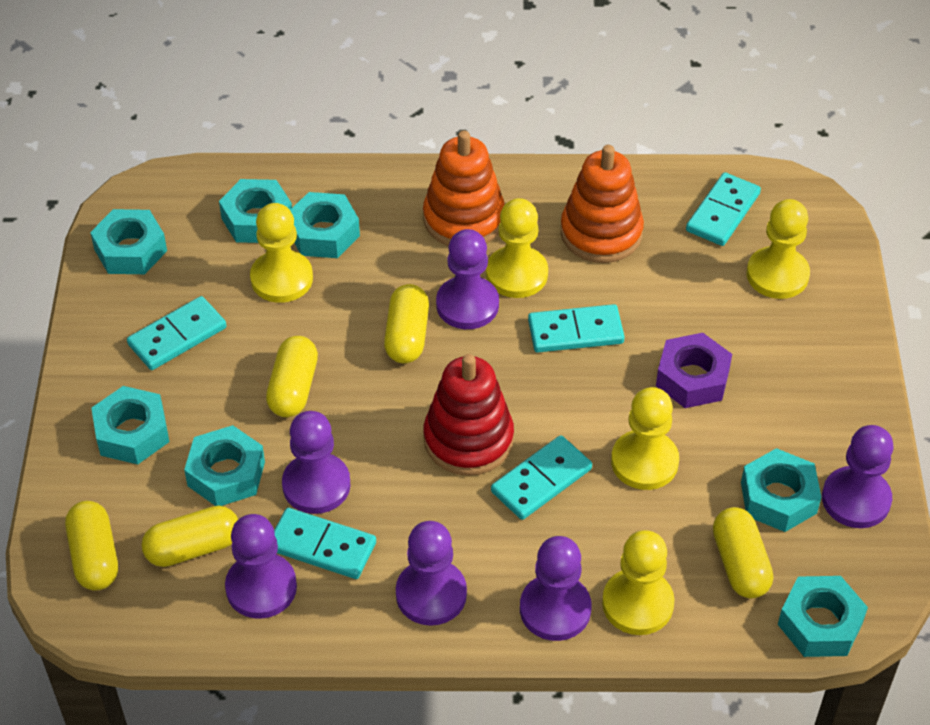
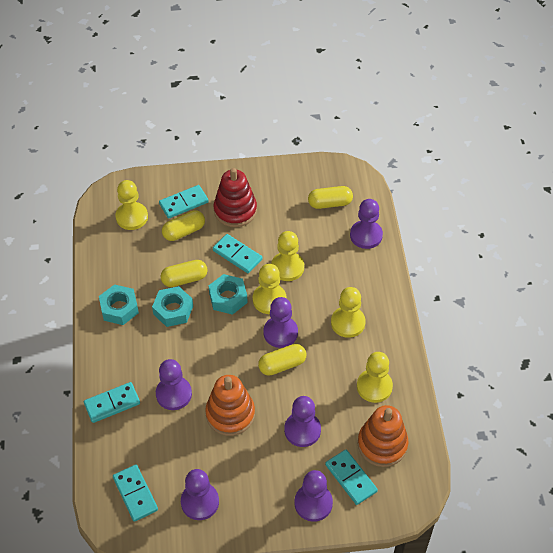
purple nut: [656,333,732,408] = 1 -> none = 0
turquoise nut: [90,209,167,274] [91,386,169,464] [184,425,265,506] [219,179,292,243] [290,192,360,258] [741,448,821,532] [778,576,868,657] = 7 -> [99,284,139,325] [152,286,193,327] [208,274,248,315] = 3
yellow capsule: [65,501,118,591] [141,506,238,567] [266,336,318,417] [384,284,429,363] [713,507,773,598] = 5 -> [161,260,208,287] [162,210,205,241] [258,344,306,376] [308,186,353,209] = 4

